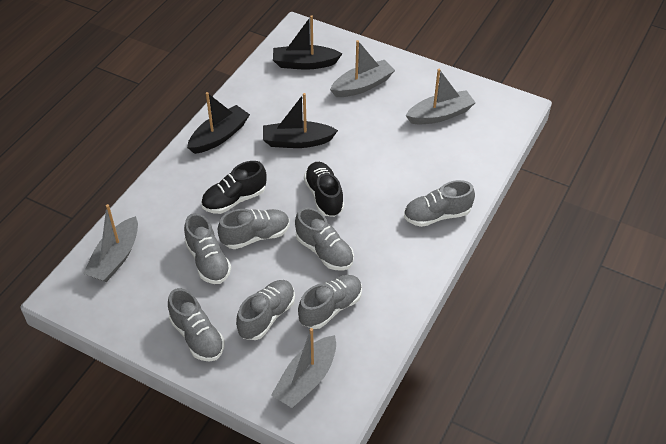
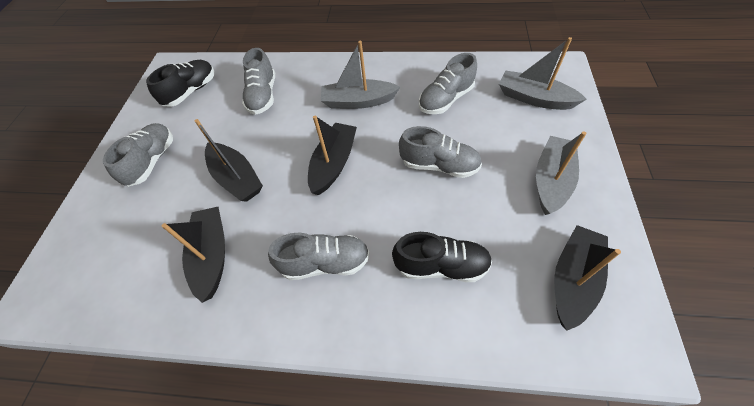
black boat: [187,92,250,154] [263,93,338,148] [273,15,342,70] = 3 -> [162,207,225,303] [195,119,263,202] [308,116,357,195] [554,225,621,331] = 4
grey boat: [83,204,138,282] [271,328,336,408] [330,40,395,97] [406,69,476,124] = 4 -> [321,41,400,109] [499,37,587,110] [536,131,587,215] = 3
grey shoe: [168,288,225,362] [184,213,231,284] [218,209,290,249] [236,280,295,340] [295,207,354,270] [298,275,362,329] [404,180,475,227] = 7 -> [103,123,173,187] [242,48,275,115] [268,233,370,280] [399,126,482,178] [419,53,477,114] = 5

